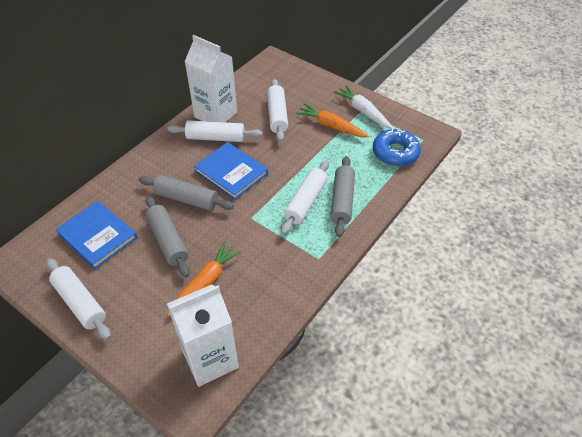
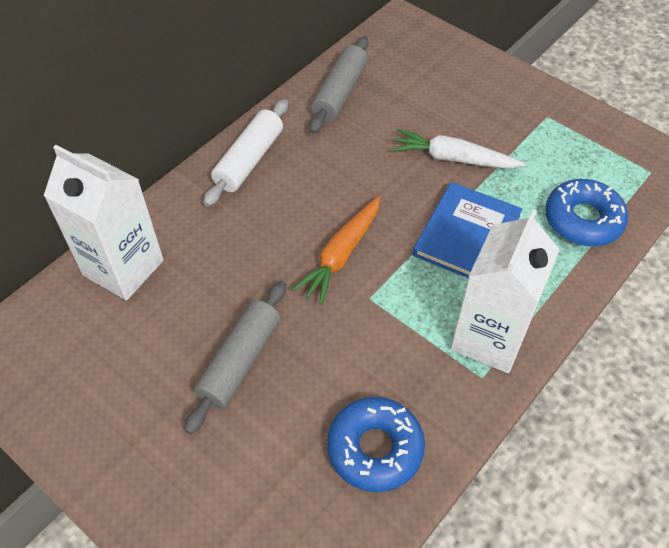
blue book: [55,201,137,269] [194,142,268,200] = 2 -> [413,182,522,278] = 1
blue donut: [373,128,421,166] = 1 -> [327,397,425,492] [545,179,628,247] = 2
grey rolling pin: [139,175,234,211] [146,196,190,277] [330,156,355,237] = 3 -> [184,281,286,434] [309,36,369,134] = 2
orange carrot: [168,241,242,316] [295,103,369,137] = 2 -> [292,196,380,305] = 1
white rolling pin: [46,258,111,340] [168,120,263,142] [267,79,288,142] [281,160,329,235] = 4 -> [203,99,288,206] = 1

